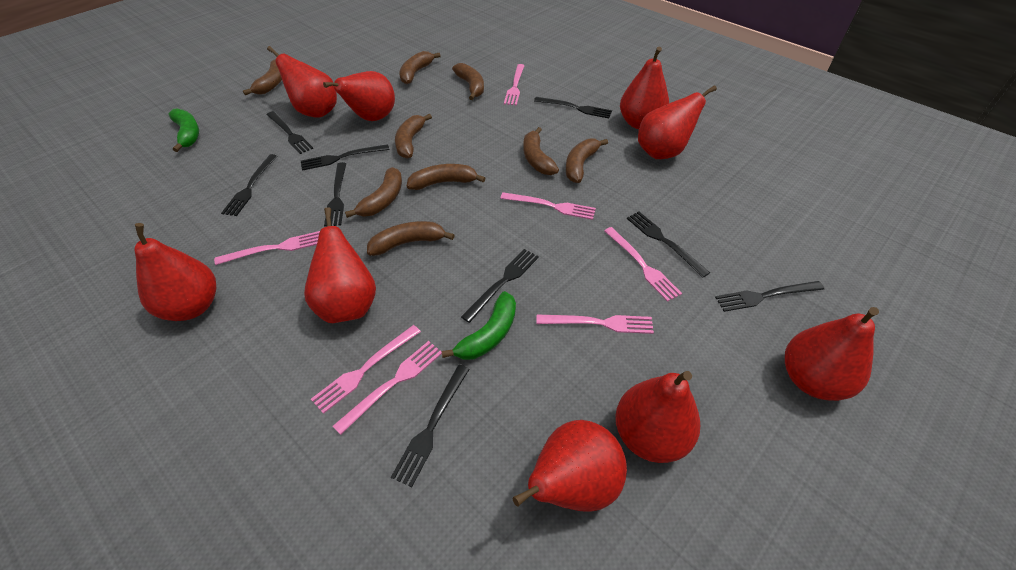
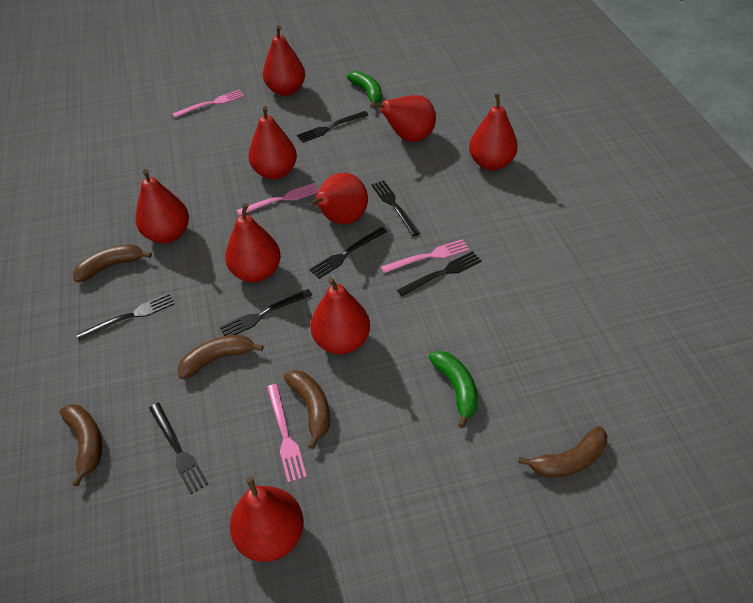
black fork: [221,154,277,216] [267,111,313,154] [301,144,390,171] [324,162,346,227] [391,365,469,487] [461,249,539,323] [534,97,612,118] [627,211,710,277] [715,281,824,312] = 9 -> [76,293,175,341] [149,403,208,494] [220,289,312,336] [297,111,368,143] [309,227,387,279] [371,180,420,236] [397,251,482,296] = 7
brown banana: [243,59,282,95] [345,167,402,218] [367,221,455,256] [395,114,432,159] [399,51,441,84] [407,164,485,190] [452,63,484,100] [523,127,559,175] [566,138,608,183] = 9 -> [60,404,102,487] [73,244,152,282] [178,335,264,379] [284,370,330,449] [518,426,607,478] = 5
pink fork: [214,231,320,265] [311,325,421,414] [333,341,442,435] [500,192,596,220] [504,64,525,105] [536,314,654,334] [604,227,682,302] = 7 -> [172,90,244,118] [236,183,319,216] [267,384,307,483] [381,239,469,273] = 4

